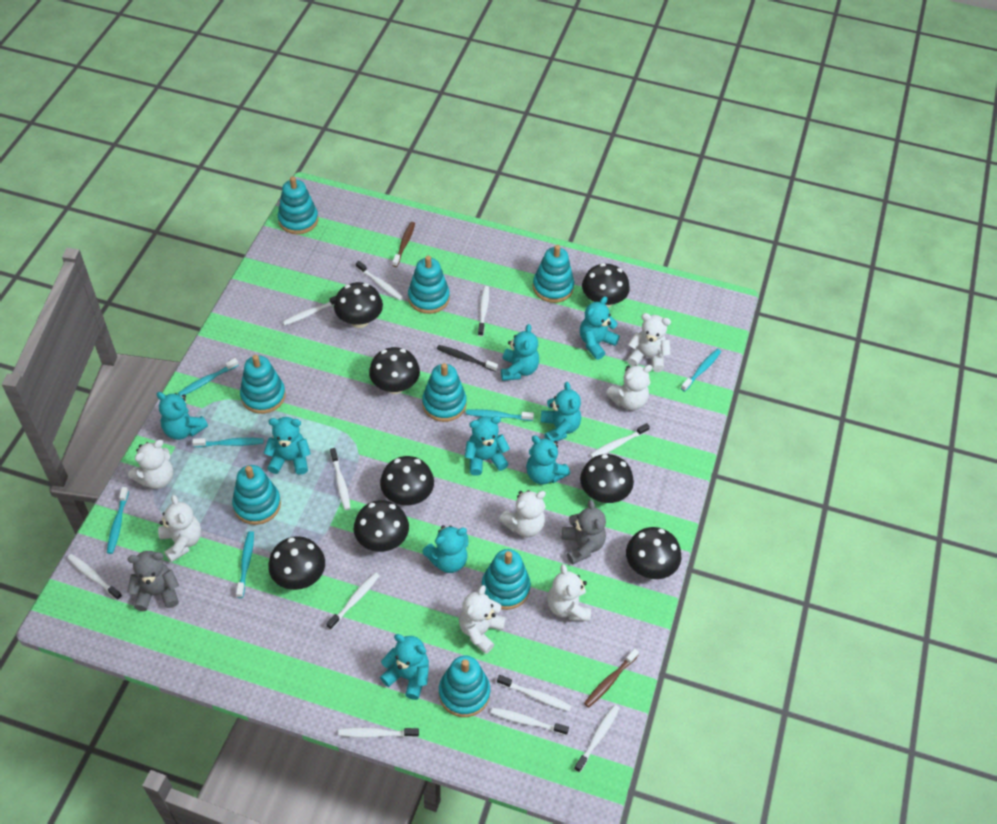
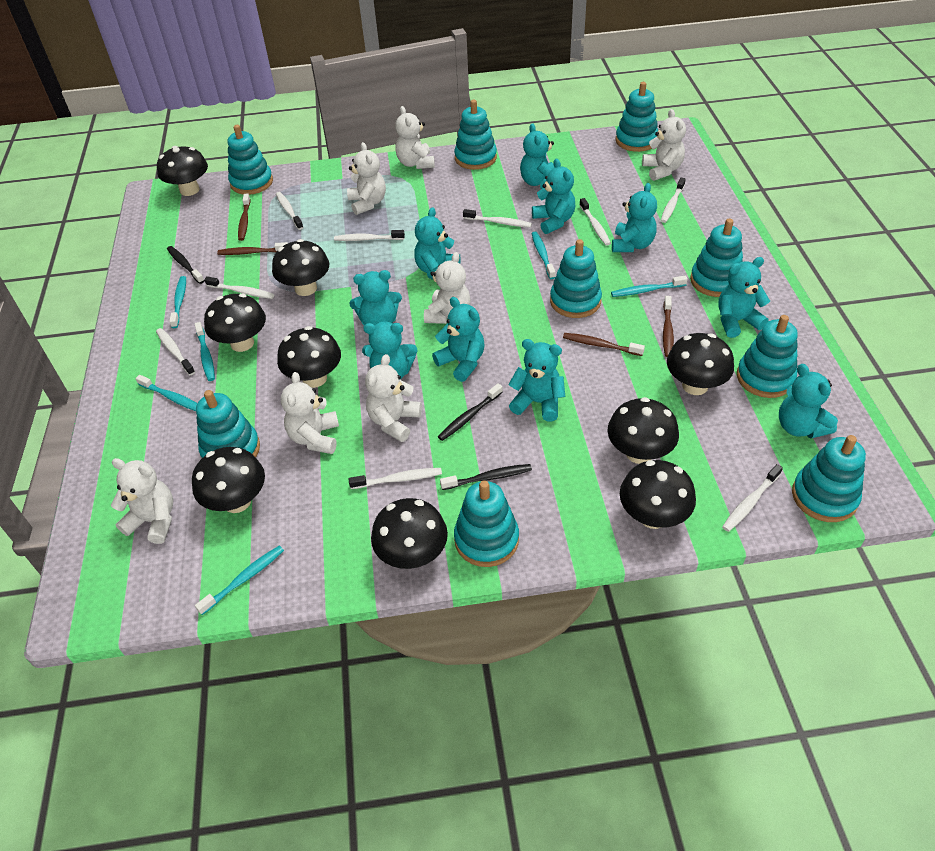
black mushroom: [268,536,325,590] [334,282,383,328] [354,500,409,552] [369,347,420,394] [380,456,434,505] [580,454,634,503] [582,263,630,308] [626,527,681,579] = 8 -> [157,146,208,196] [192,447,265,513] [204,293,266,352] [272,239,329,296] [277,326,341,388] [371,498,448,569] [608,397,679,464] [620,460,696,529] [667,333,734,395] = 9
black toothbrush: [437,345,498,372] = 1 -> [167,246,204,284] [438,383,503,441] [440,464,532,490] = 3
brown toothbrush: [392,222,415,267] [584,649,639,708] = 2 -> [217,242,288,255] [238,193,250,241] [563,333,645,356] [663,296,674,357] = 4
grey teddy bear: [127,551,179,611] [562,500,606,565] = 2 -> none = 0
turquoise stacking toy: [232,465,281,525] [240,355,286,414] [278,176,318,234] [408,256,450,314] [422,363,467,422] [439,655,490,717] [481,549,531,610] [533,245,574,303] = 8 -> [196,390,260,458] [228,125,273,195] [454,100,497,170] [454,480,519,567] [550,239,602,318] [616,82,658,152] [690,219,743,297] [737,315,798,398] [792,435,866,522] = 9
turquoise teddy bear: [157,392,208,440] [264,417,311,475] [380,634,429,700] [422,525,469,573] [465,416,510,476] [501,324,539,381] [526,435,570,485] [540,382,581,442] [580,296,620,360] = 9 -> [350,270,402,325] [362,321,417,379] [414,207,460,280] [432,297,484,382] [508,339,565,422] [520,123,555,189] [532,159,575,234] [612,183,657,252] [718,257,770,338] [779,364,838,438] = 10
white toothbrush: [67,554,122,600] [282,295,337,326] [326,572,380,630] [330,448,351,510] [338,727,419,738] [356,261,403,300] [478,286,489,336] [491,707,569,735] [497,675,572,712] [574,705,620,773] [590,423,650,458] = 11 -> [156,328,195,375] [204,276,274,299] [276,192,303,230] [334,230,405,241] [349,468,442,489] [463,209,532,228] [580,198,611,246] [661,178,686,223] [722,464,783,532] = 9

